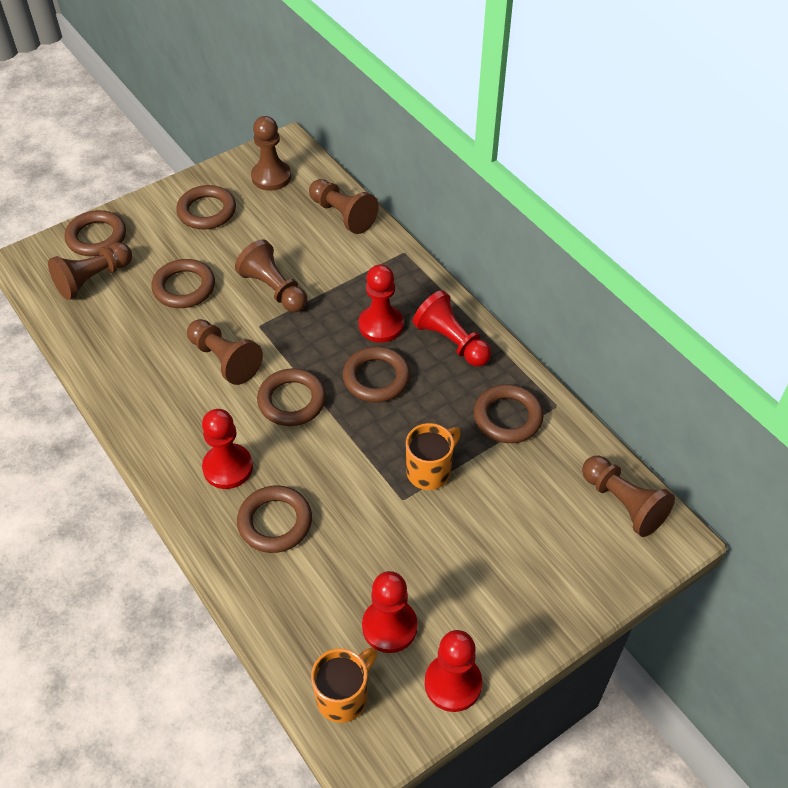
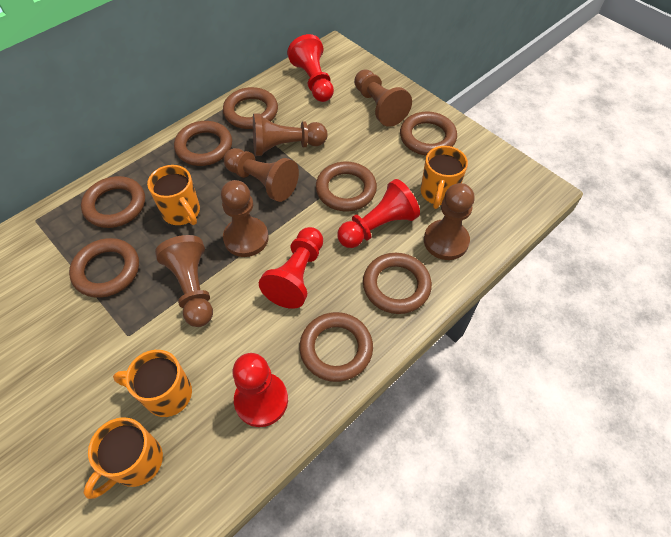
brown ring: [65,210,126,256] [152,259,215,308] [176,185,236,230] [237,485,312,553] [257,368,326,426] [343,346,410,402] [474,384,543,443] = 7 -> [69,238,139,298] [81,176,145,228] [174,121,232,166] [223,87,278,129] [299,312,373,382] [316,162,377,211] [363,253,432,314] [400,111,457,156] = 8
orange mug: [311,648,377,723] [406,423,461,490] = 2 -> [84,417,163,499] [113,350,192,417] [147,165,200,225] [421,146,468,209] = 4
red pawn: [202,409,253,489] [359,264,404,343] [362,571,418,653] [413,290,491,367] [425,630,482,712] = 5 -> [232,353,288,427] [259,227,323,309] [287,34,334,102] [337,179,420,248] = 4

